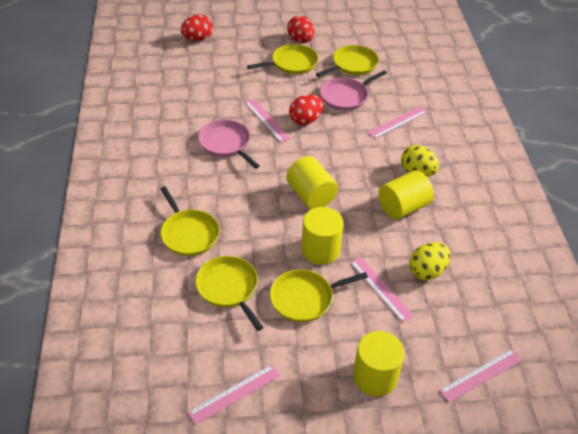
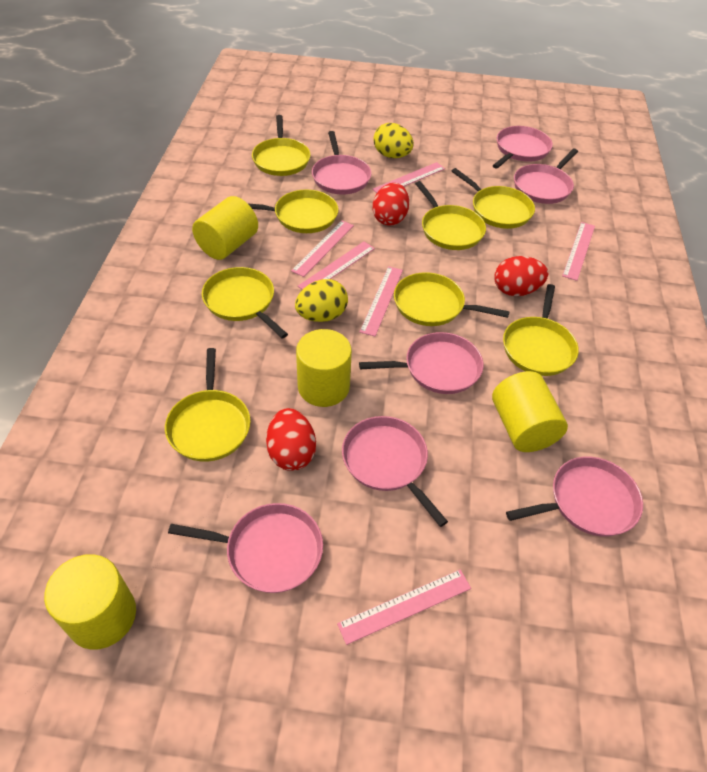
pink pan: [198,119,260,169] [320,70,387,111] = 2 -> [168,503,323,593] [312,131,371,195] [342,416,448,527] [359,332,484,394] [493,126,553,169] [506,457,643,537] [514,149,578,204] = 7
pink ruler: [188,365,280,425] [245,99,290,143] [350,257,414,322] [368,107,427,139] [439,349,522,403] = 5 -> [291,220,354,277] [298,242,375,290] [337,569,471,645] [360,266,403,336] [372,162,445,193] [562,222,595,281] = 6
yellow pan: [160,186,220,256] [195,256,263,331] [247,44,318,74] [270,269,368,322] [316,45,379,77] = 5 -> [165,348,251,462] [202,267,288,339] [249,190,339,233] [252,115,310,176] [394,272,510,326] [415,181,486,250] [452,168,535,229] [503,284,579,376] = 8

